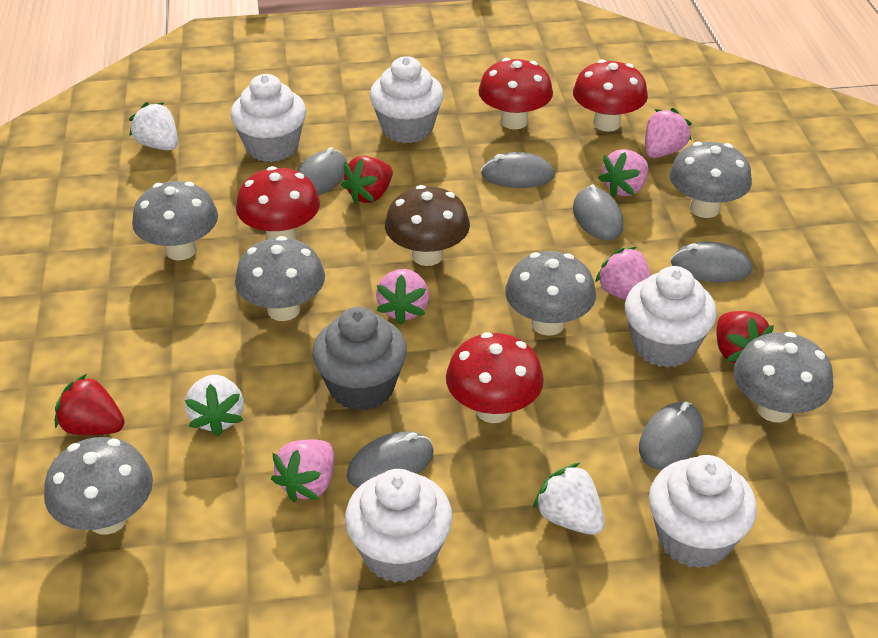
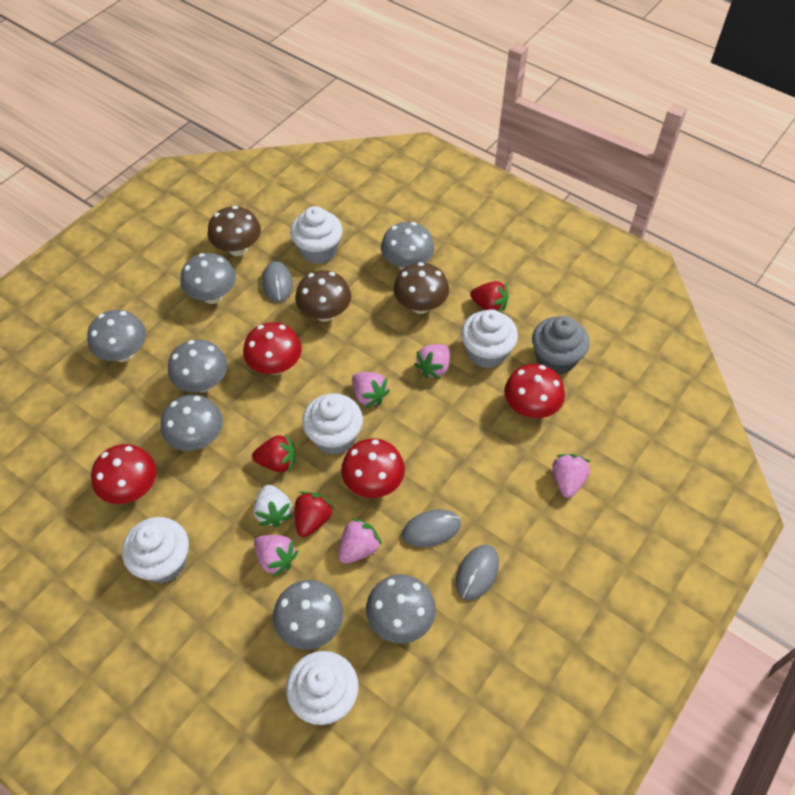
brown mushroom: [385,185,470,266] = 1 -> [208,206,261,256] [295,270,351,322] [394,262,449,314] = 3
grey mouse: [297,147,348,196] [347,431,434,488] [481,152,555,188] [573,184,624,240] [639,401,703,470] [671,242,752,283] = 6 -> [262,261,293,302] [402,509,461,547] [455,545,499,600] = 3
grey mushroom: [44,437,153,535] [132,181,218,260] [235,236,325,321] [505,251,596,336] [669,141,752,218] [734,332,833,423] = 6 -> [87,310,146,362] [161,395,223,451] [168,339,227,392] [180,253,236,304] [273,580,343,650] [366,574,436,644] [381,222,434,270] = 7
white strawberry: [129,102,178,150] [185,375,244,436] [533,463,605,535] = 3 -> [253,485,293,527] = 1

